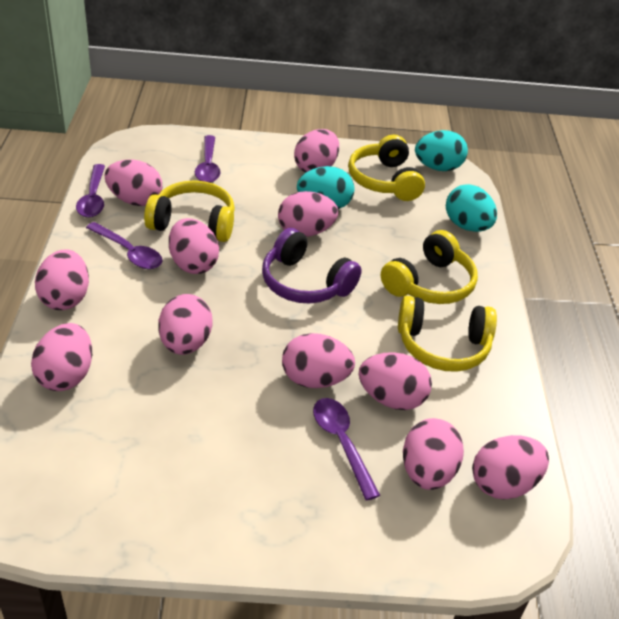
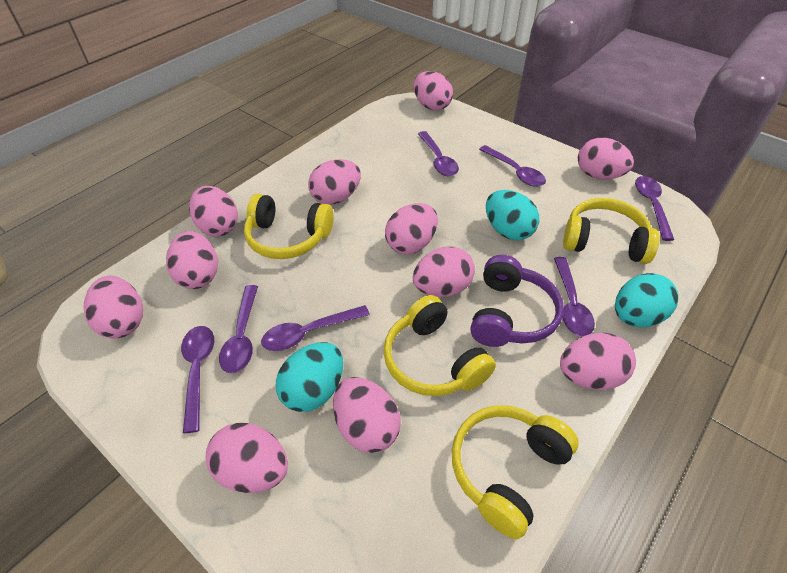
purple spoon: [76,164,105,218] [86,222,163,269] [195,135,221,183] [313,398,381,501] = 4 -> [181,326,214,433] [219,285,258,373] [261,305,370,351] [418,131,459,176] [479,145,546,187] [554,257,595,337] [635,176,674,241] = 7

